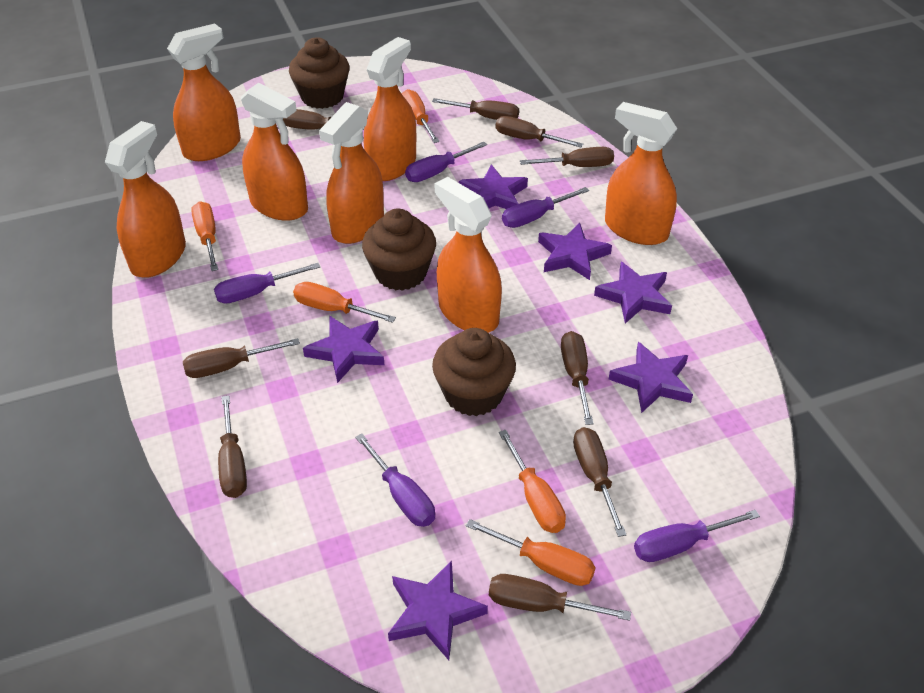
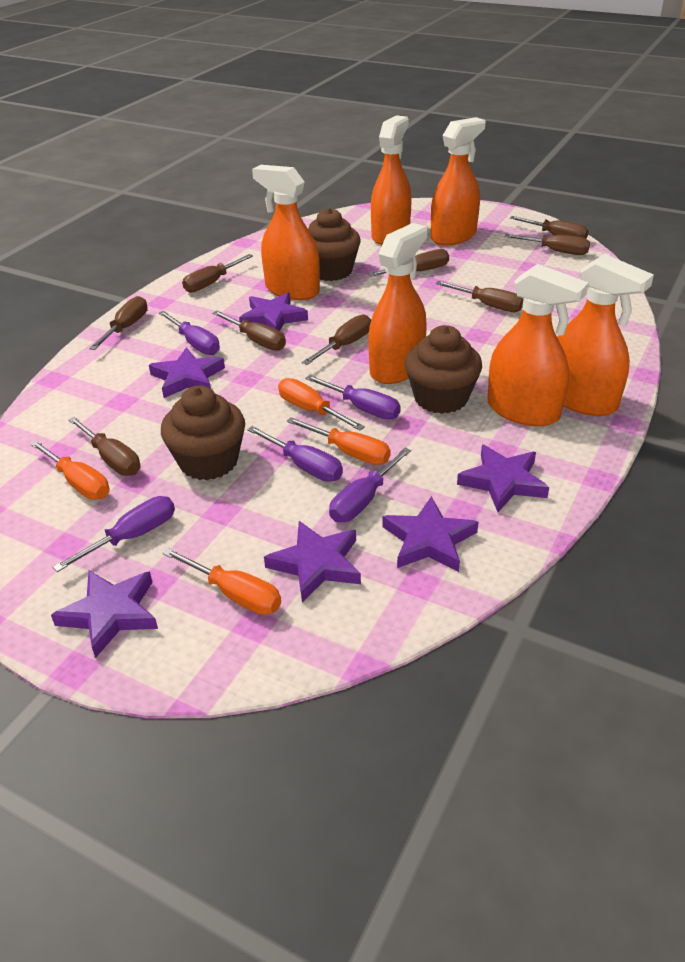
orange screwdriver: [191,201,218,271] [293,282,396,323] [402,89,440,143] [466,519,595,586] [499,430,566,533] = 5 -> [30,440,110,500] [163,548,281,615] [278,378,365,431] [286,417,391,465] = 4
orange spray bottle: [105,121,186,278] [167,24,241,161] [240,83,308,221] [319,102,384,244] [364,37,416,181] [435,177,502,333] [605,102,677,245] = 7 -> [252,165,320,300] [369,223,428,384] [371,115,412,245] [431,117,485,246] [488,264,589,426] [557,254,654,416] = 6

